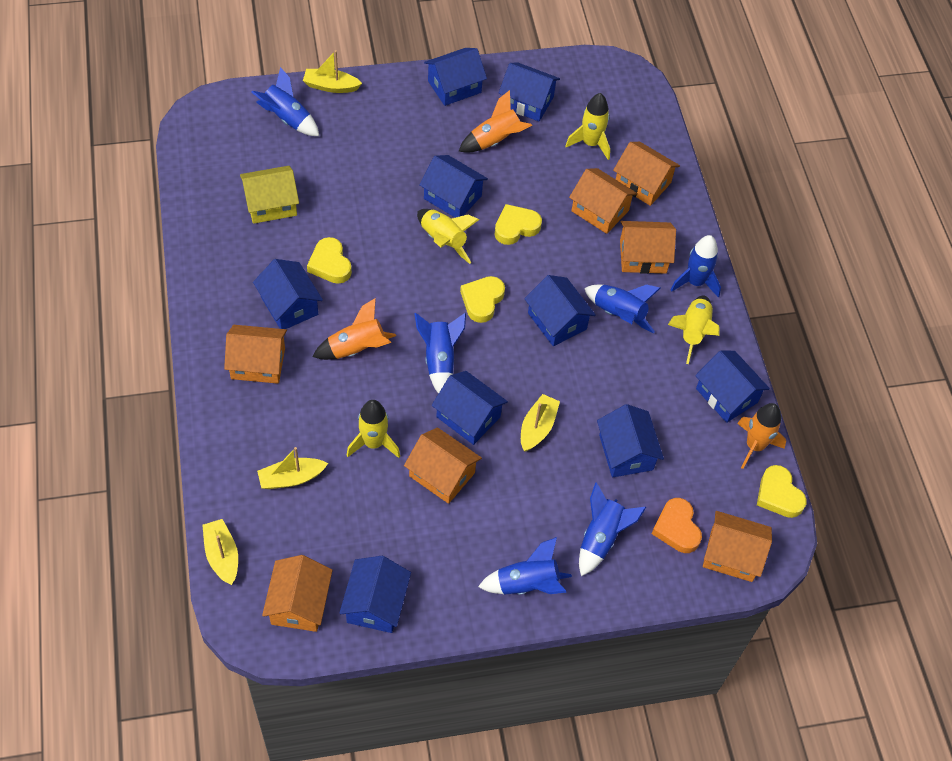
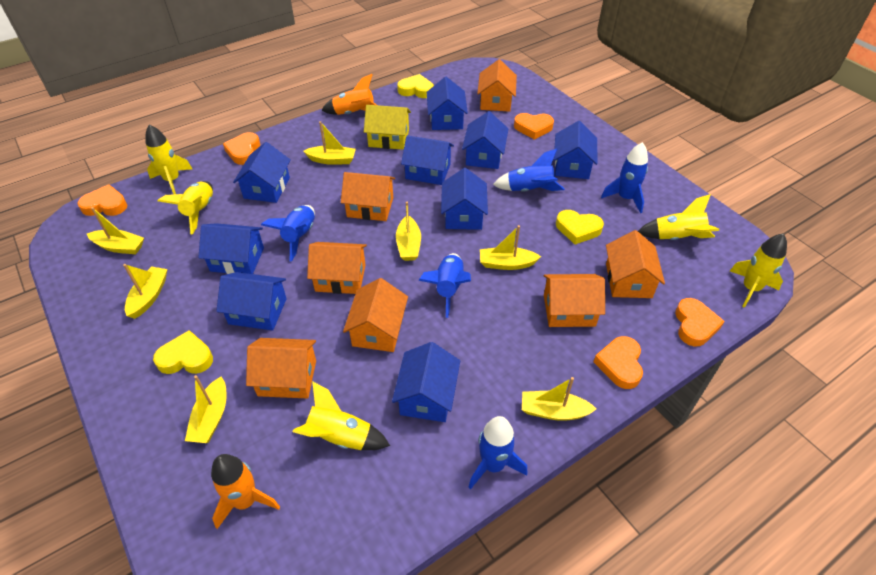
blue rocket: [251,67,319,136] [414,313,466,394] [478,537,572,595] [579,482,646,576] [584,285,660,333] [671,235,721,298] = 6 -> [261,205,315,261] [418,253,471,318] [469,416,527,489] [493,149,565,192] [601,142,648,213] = 5
orange heart: [652,498,702,553] = 1 -> [77,184,127,216] [223,132,260,165] [514,113,554,140] [593,336,643,389] [675,298,725,347] = 5
orange rocket: [313,298,396,360] [459,90,532,153] [737,403,786,469] = 3 -> [211,454,280,529] [321,74,377,115] = 2
yellow boat: [202,519,238,585] [257,447,328,489] [303,50,362,93] [521,394,560,452] = 4 -> [87,207,144,254] [123,264,167,319] [185,375,227,443] [303,121,356,165] [396,202,421,261] [480,225,541,270] [522,377,596,421] = 7
yellow heart: [307,237,352,284] [460,276,505,323] [494,204,542,245] [757,465,807,518] = 4 -> [153,330,213,374] [397,74,434,98] [556,210,604,245] = 3
yellow rocket: [346,400,400,458] [417,209,479,264] [566,93,610,160] [668,295,720,364] = 4 -> [145,125,192,194] [158,181,213,235] [292,381,390,450] [638,194,719,240] [730,233,787,308] = 5

